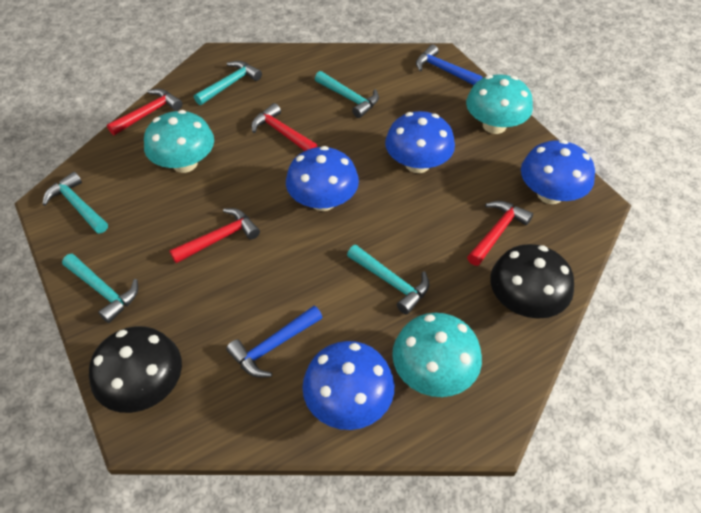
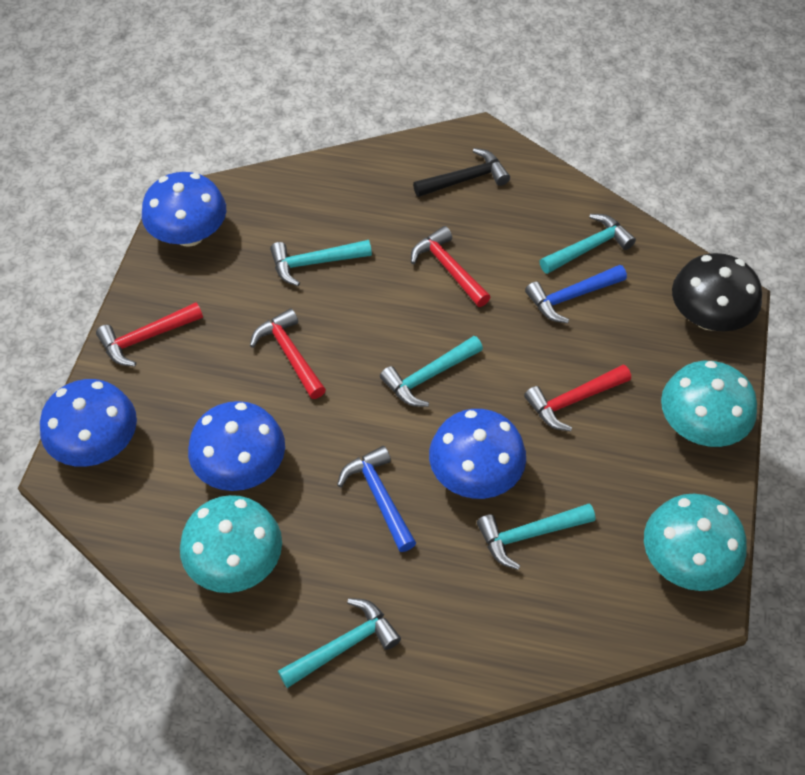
black hammer: none = 0 -> [413,148,510,197] = 1
black mushroom: [89,326,182,413] [490,244,574,319] = 2 -> [672,253,762,331] = 1

